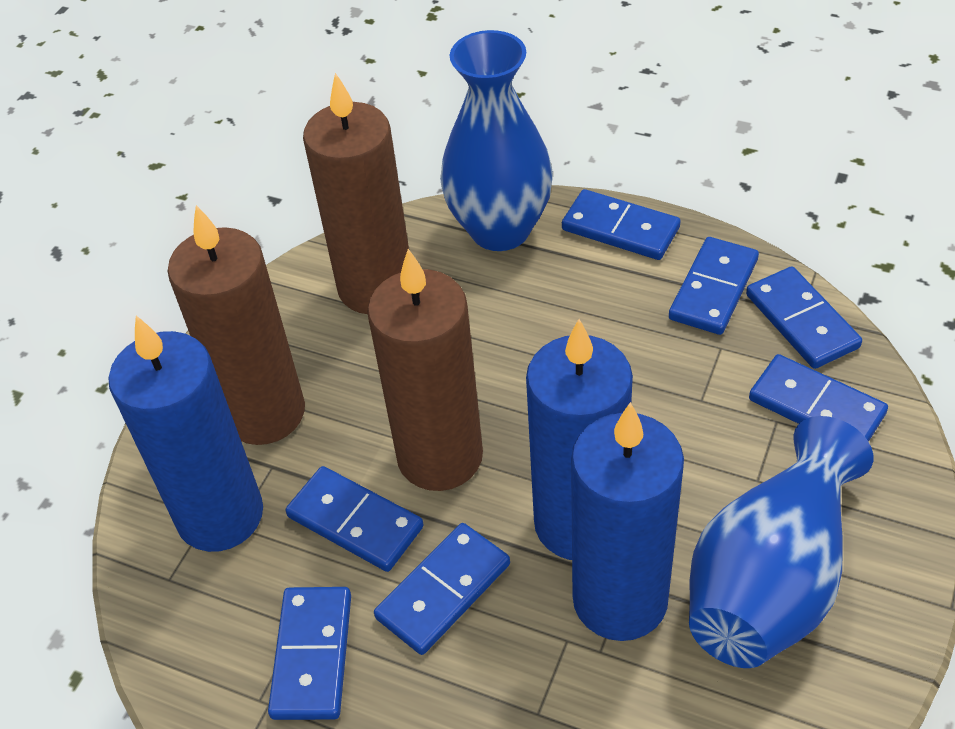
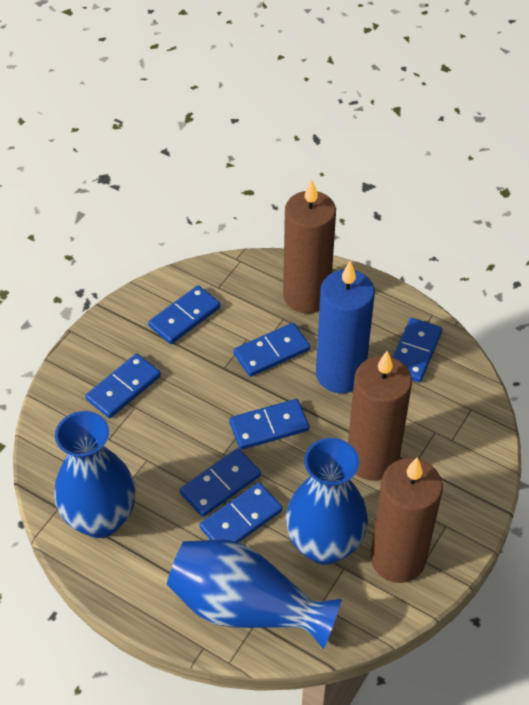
blue candle: [108,315,263,552] [526,319,633,560] [571,402,684,641] = 3 -> [316,261,375,393] = 1
blue vase: [440,30,553,251] [689,416,873,668] = 2 -> [54,411,136,538] [167,540,342,649] [286,438,368,565] = 3

